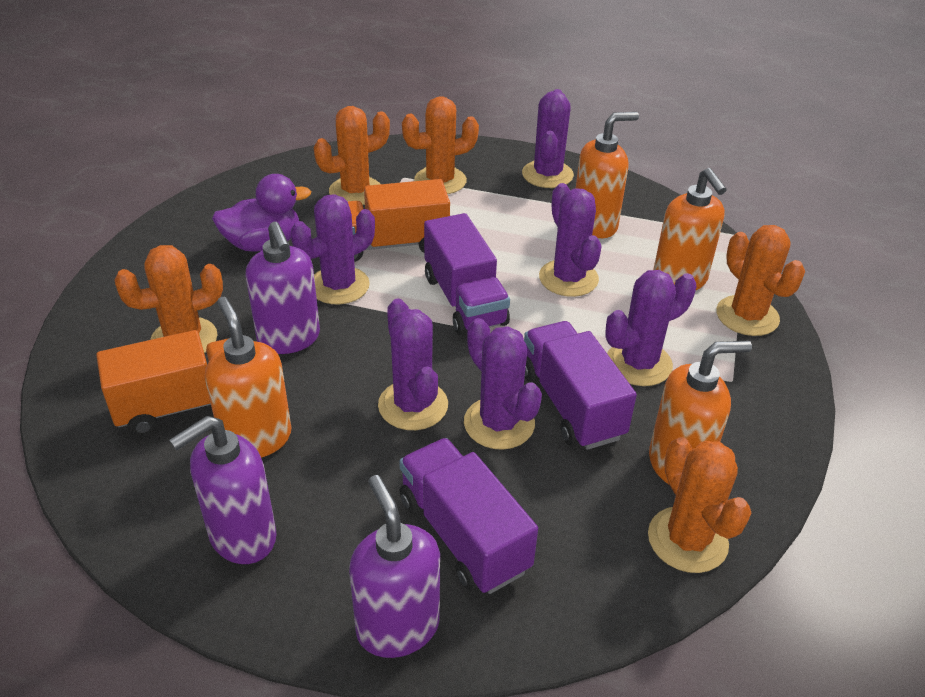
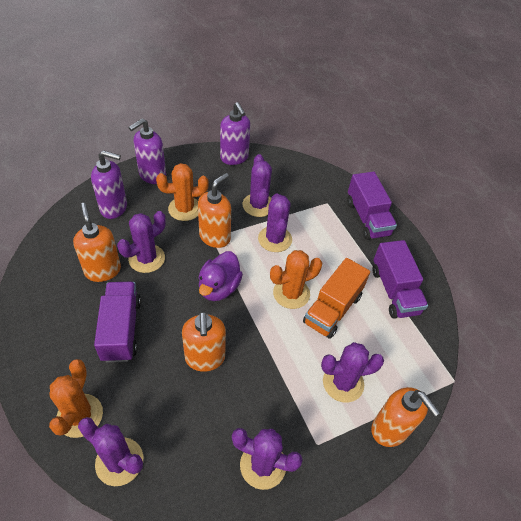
orange cactus: [114,245,223,353] [314,106,390,205] [402,96,479,194] [648,437,751,573] [716,225,805,336] = 5 -> [49,359,103,438] [156,163,209,221] [270,250,322,309] = 3
orange truck: [96,330,229,436] [348,179,450,262] = 2 -> [303,258,370,339] = 1

